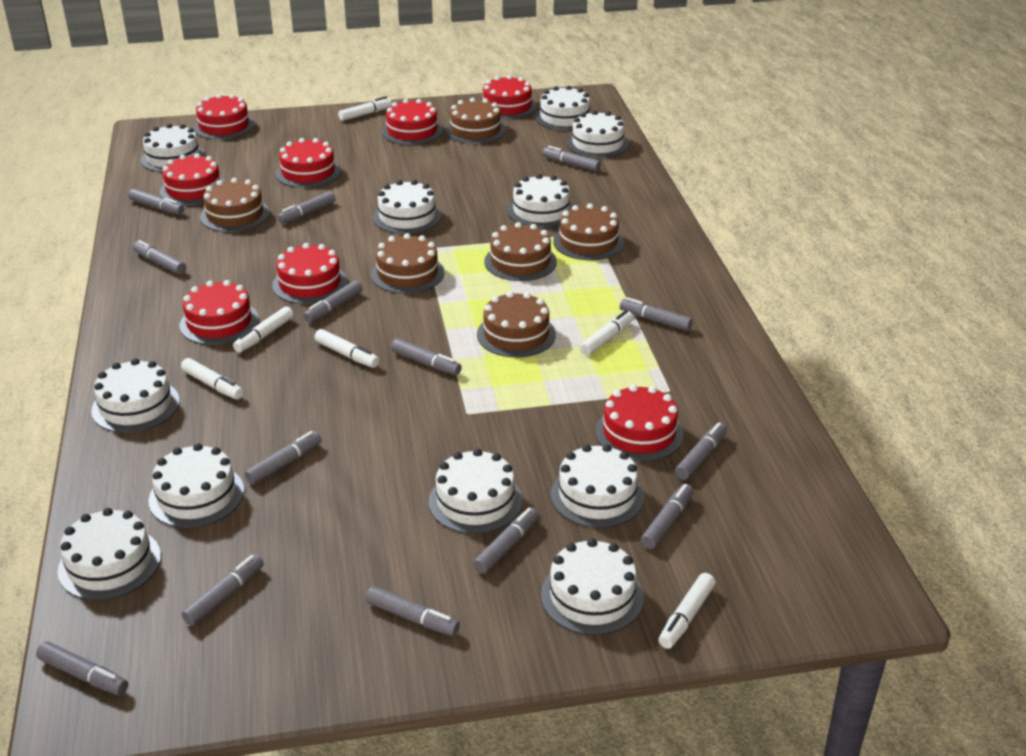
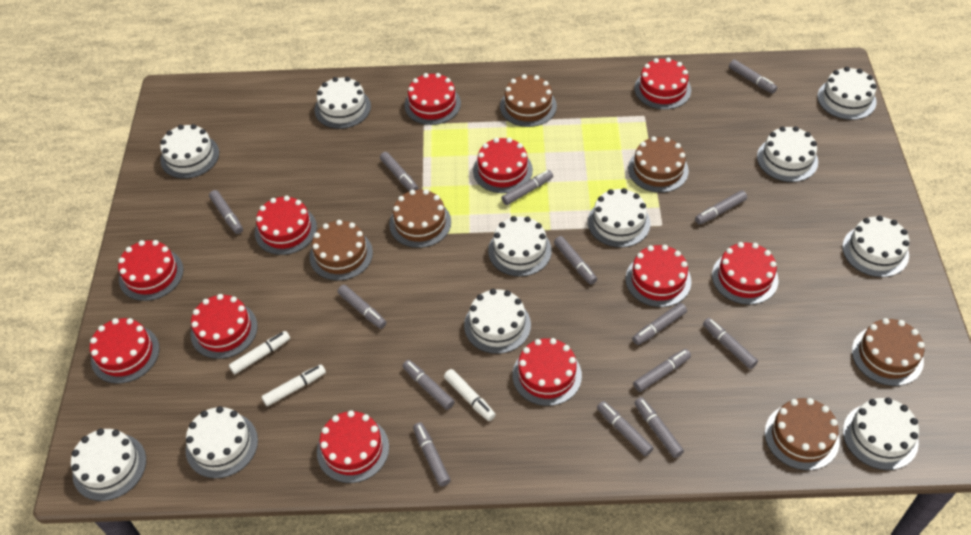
red cake: [160,153,225,205] [180,280,259,345] [193,94,255,140] [272,243,348,304] [276,138,341,188] [382,99,443,145] [483,75,537,119] [595,385,684,462] = 8 -> [90,318,159,384] [118,240,184,301] [191,294,258,359] [255,196,317,255] [317,410,389,483] [405,73,461,125] [473,138,533,193] [513,338,582,406] [626,245,691,307] [634,58,691,109] [712,242,778,305] = 11
white marker: [181,358,244,399] [233,306,294,353] [314,329,379,368] [338,96,392,121] [580,310,634,356] [658,573,715,649] = 6 -> [229,331,290,375] [261,364,326,406] [444,369,496,421] = 3

